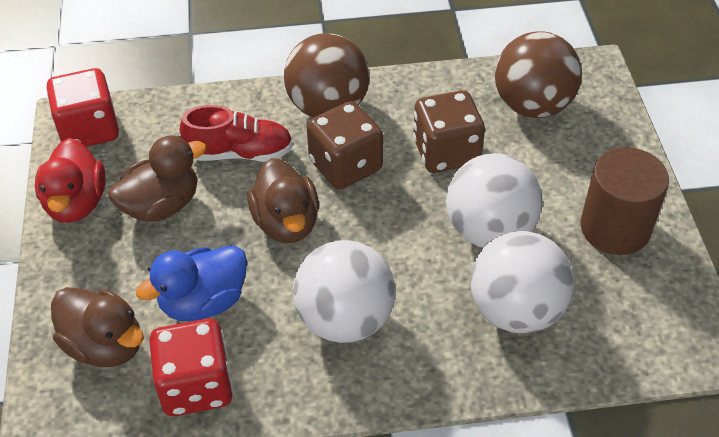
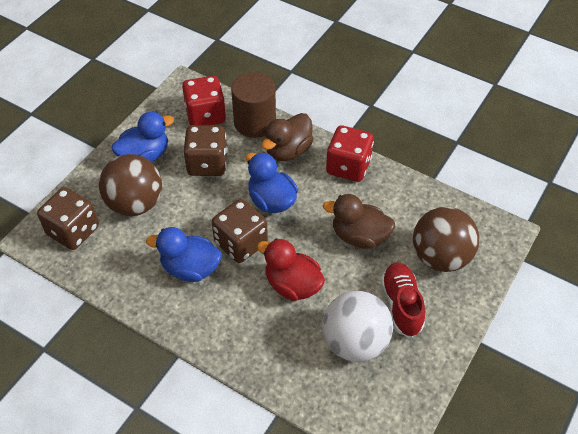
blue duck: [136,245,247,321] = 1 -> [111,112,174,162] [146,227,222,282] [246,152,298,213] = 3
brown dice: [307,101,383,190] [413,90,485,173] = 2 -> [37,187,99,250] [183,125,228,176] [212,199,268,263] = 3
brown duck: [51,287,144,367] [108,136,207,222] [247,158,319,243] = 3 -> [262,113,314,161] [323,194,395,249] = 2
white ball: [293,240,396,343] [446,153,542,248] [471,231,574,333] = 3 -> [322,291,393,362] = 1

